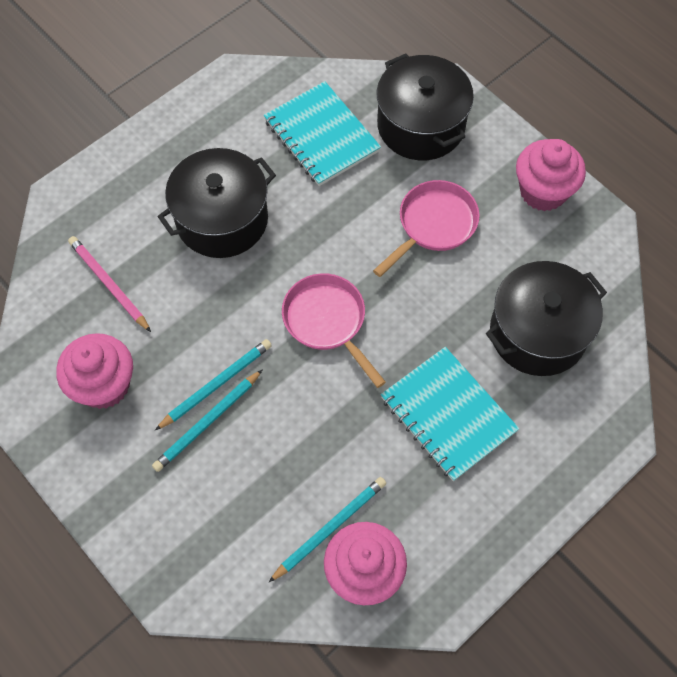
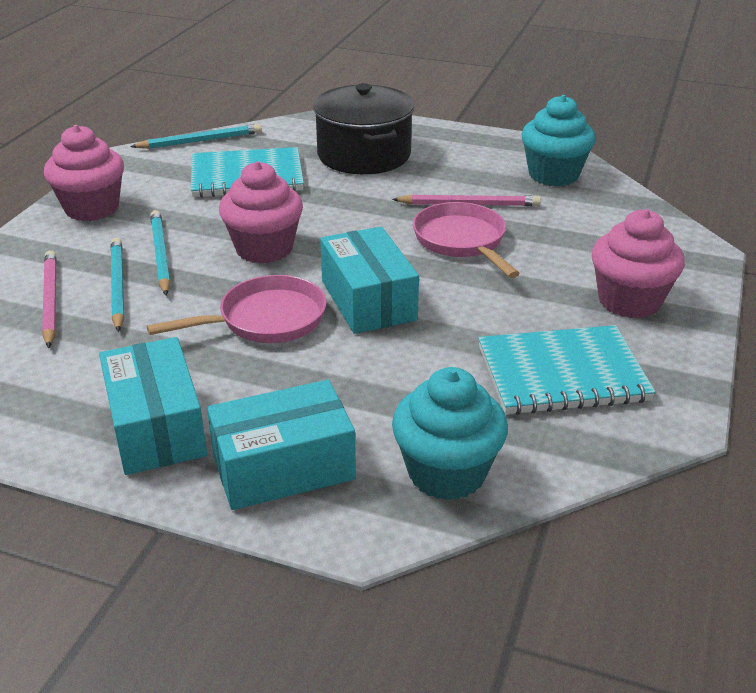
black pot: [158,148,276,258] [377,54,474,160] [486,261,607,376] = 3 -> [313,83,415,174] = 1
pink pencil: [68,236,151,332] = 1 -> [42,250,57,348] [392,195,541,206] = 2
turquoise box: none = 0 -> [99,337,207,475] [207,380,356,510] [320,226,419,334] = 3
turquoise cupcake: none = 0 -> [392,367,508,500] [522,95,596,186] = 2

